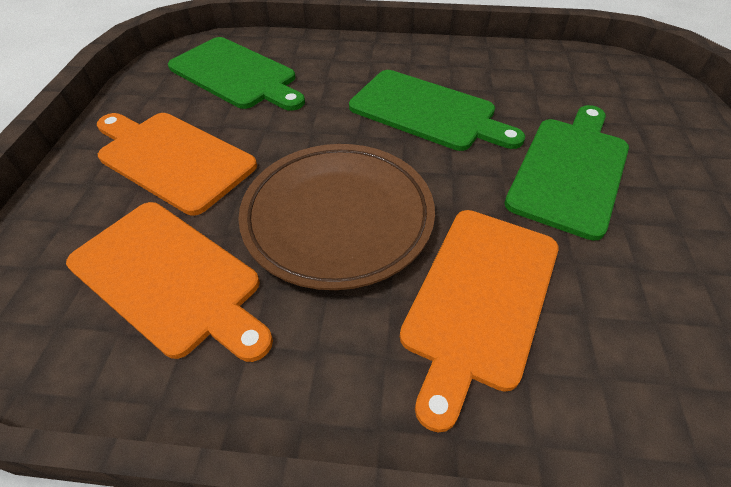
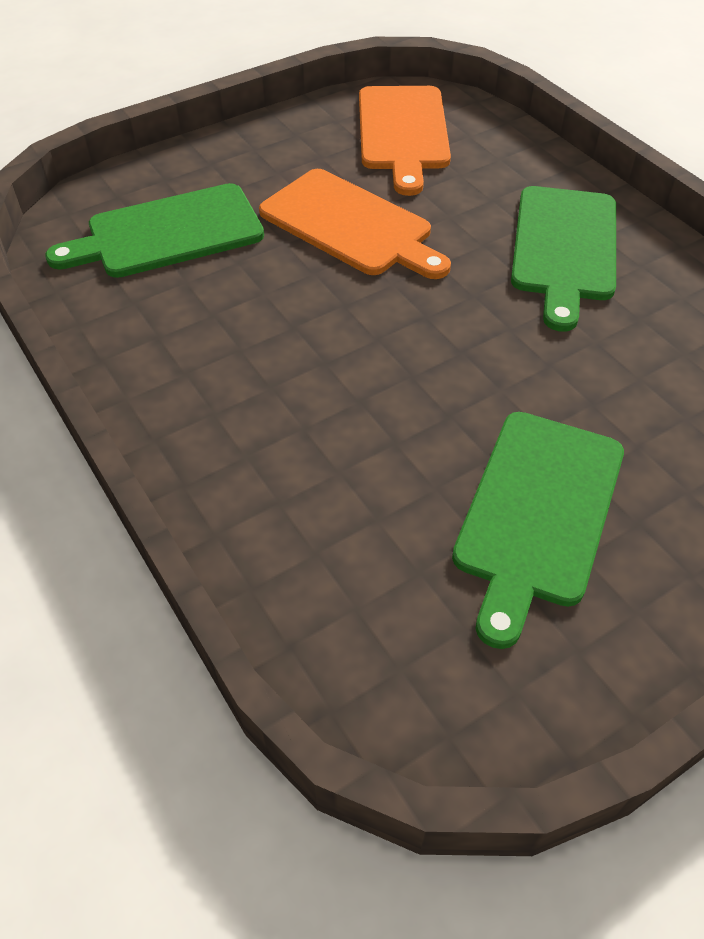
brown plate: [238,144,435,290] = 1 -> none = 0
orange cutting board: [66,202,273,362] [97,113,257,215] [400,210,558,432] = 3 -> [259,169,451,279] [359,86,451,196] = 2

